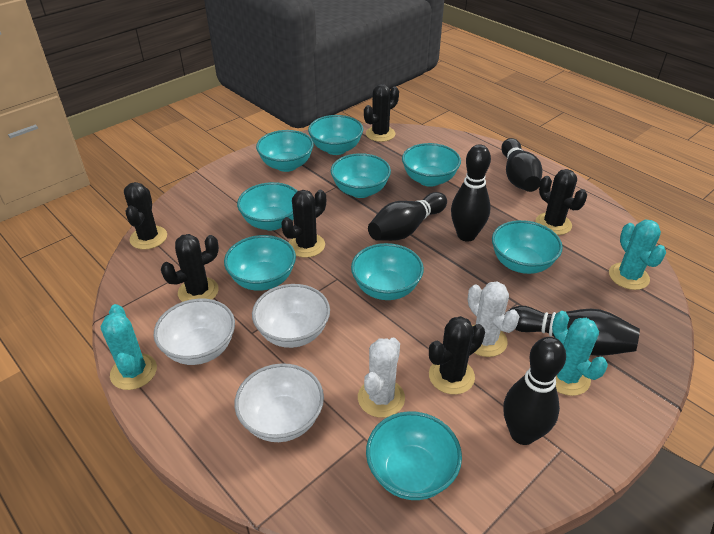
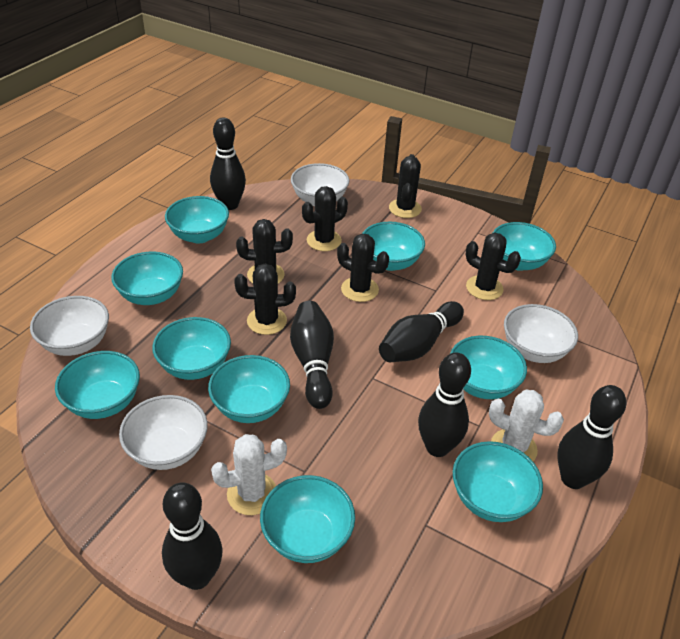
black bowling pin: [368,192,447,241] [451,144,491,241] [501,138,542,192] [503,337,566,445] [509,306,640,356] = 5 -> [162,482,223,590] [210,118,246,210] [290,301,334,409] [379,301,464,362] [418,352,471,457] [557,385,626,489] = 6
turquoise bowl: [224,235,296,291] [237,182,297,230] [256,130,314,172] [308,115,363,155] [331,153,391,198] [351,243,424,300] [366,411,462,500] [402,143,461,187] [492,220,563,274] = 9 -> [55,351,140,419] [111,252,183,305] [152,317,231,380] [165,196,229,244] [208,355,290,423] [260,475,355,563] [362,221,425,271] [450,336,527,399] [453,441,543,522] [493,222,556,271] = 10
turquoise cactus: [101,304,157,390] [552,311,608,396] [609,219,666,290] = 3 -> none = 0
white bowl: [154,299,235,365] [235,363,324,442] [252,284,330,348] = 3 -> [30,296,109,356] [119,395,208,470] [291,163,349,206] [504,304,578,363] = 4

